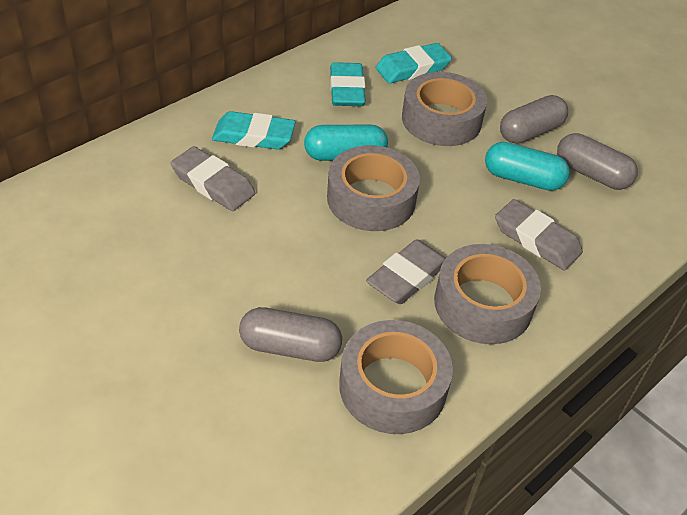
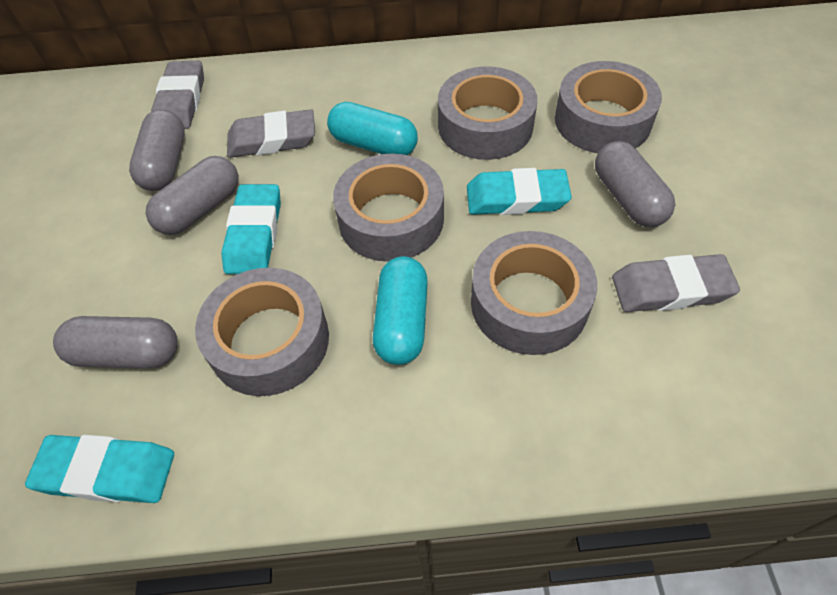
grey capsule: [239,307,342,362] [500,95,568,144] [557,133,638,190] = 3 -> [53,316,178,369] [129,109,185,191] [146,156,239,235] [595,141,675,227] = 4
grey tape: [327,145,420,231] [339,320,453,434] [402,72,487,146] [434,244,541,344] = 4 -> [195,268,329,396] [333,154,444,262] [438,66,537,160] [471,231,597,355] [555,61,662,153] = 5

